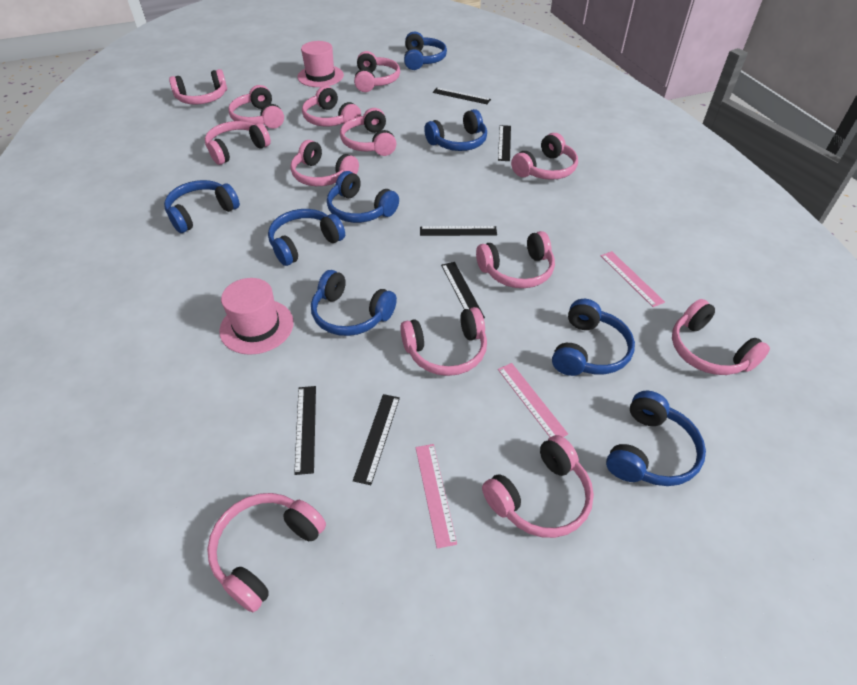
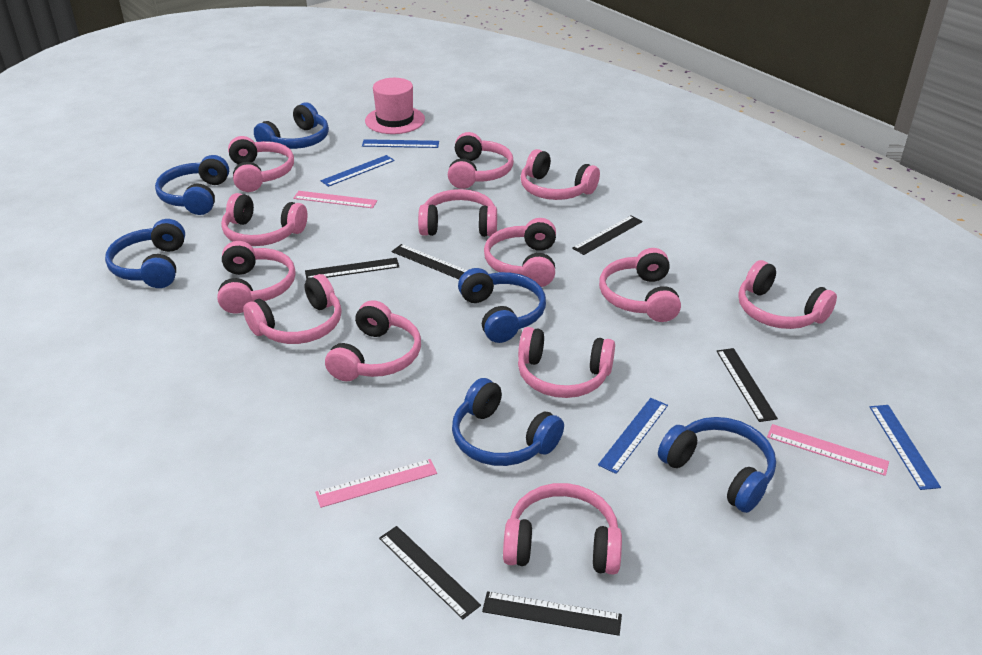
blue headphones: [164,180,240,233] [268,209,345,266] [311,270,397,336] [327,171,399,223] [404,31,447,70] [424,109,487,151] [552,299,635,376] [606,391,706,486] = 8 -> [105,219,185,288] [155,155,229,215] [254,102,329,149] [452,378,564,466] [458,268,546,343] [658,417,776,513] = 6
blue ruler: none = 0 -> [320,155,395,187] [362,139,439,148] [598,398,668,474] [870,405,941,490] = 4
pink hat: [219,278,294,355] [297,41,344,87] = 2 -> [365,78,425,134] = 1

